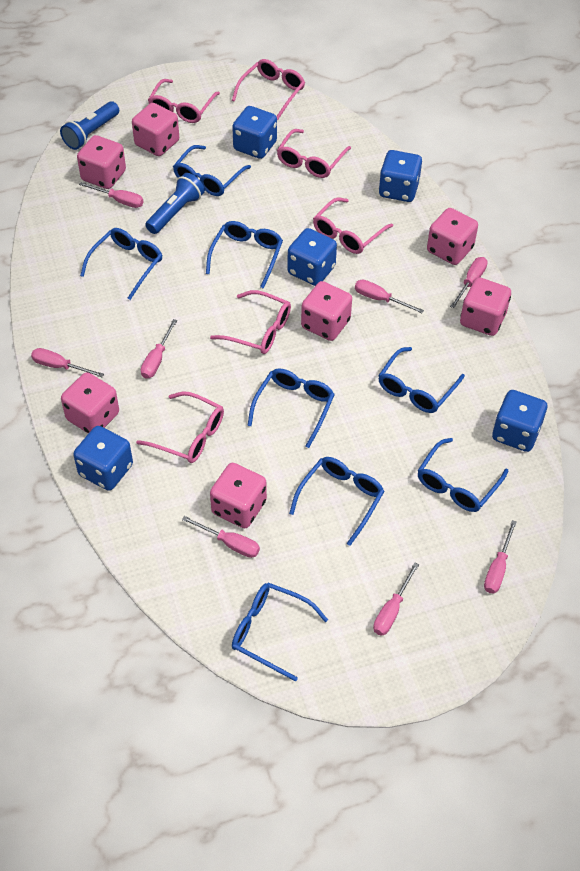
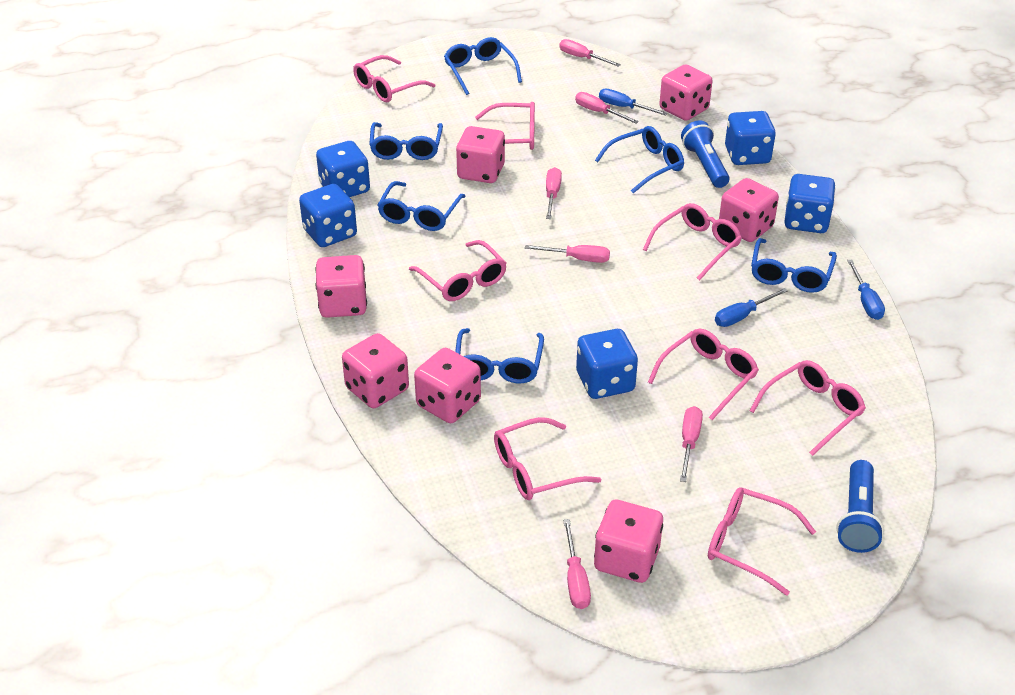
blue glasses: [80,228,162,300] [173,145,251,196] [206,221,283,289] [232,583,328,682] [247,369,335,448] [289,457,385,546] [378,347,465,413] [417,438,508,512] = 8 -> [369,122,443,160] [377,181,466,231] [444,37,522,95] [455,328,544,383] [595,126,684,193] [751,238,837,293] = 6
blue screwdriver: none = 0 -> [599,89,668,116] [715,288,788,327] [847,260,885,320] = 3
pink glasses: [136,391,224,463] [148,79,220,123] [210,290,291,354] [232,59,305,120] [277,129,351,178] [313,197,393,254] = 6 -> [353,55,435,102] [409,240,507,301] [475,102,535,150] [494,417,601,500] [643,203,742,281] [648,328,759,420] [708,487,816,596] [750,360,866,456] = 8
pink screwdriver: [31,348,104,377] [79,182,144,208] [141,319,177,379] [182,516,260,558] [355,280,424,313] [373,562,419,636] [450,257,488,308] [484,520,517,594] = 8 -> [525,245,610,263] [546,167,562,219] [559,39,621,67] [563,519,591,609] [575,92,639,124] [680,406,703,482] = 6

